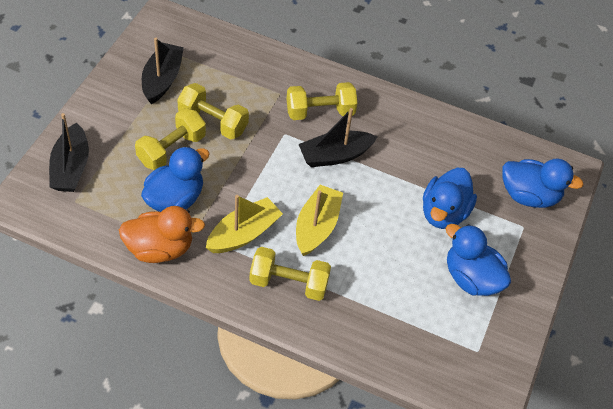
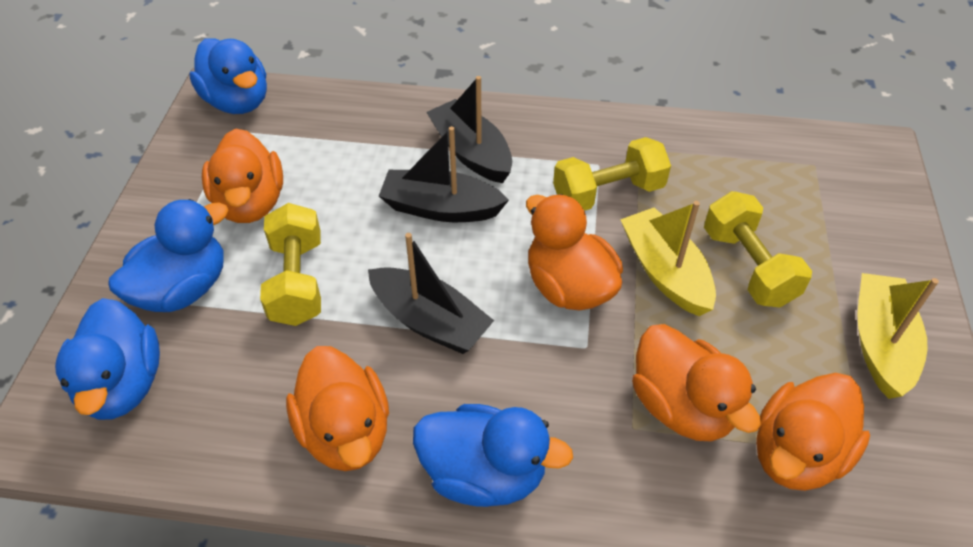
orange duck: [119,206,205,263] = 1 -> [202,128,283,223] [286,346,389,471] [526,194,623,311] [632,324,761,441] [756,373,870,491] = 5
yellow dumbbell: [135,108,206,170] [177,83,249,139] [249,247,331,301] [287,82,357,120] = 4 -> [260,203,321,326] [553,137,671,211] [704,191,812,307] = 3

